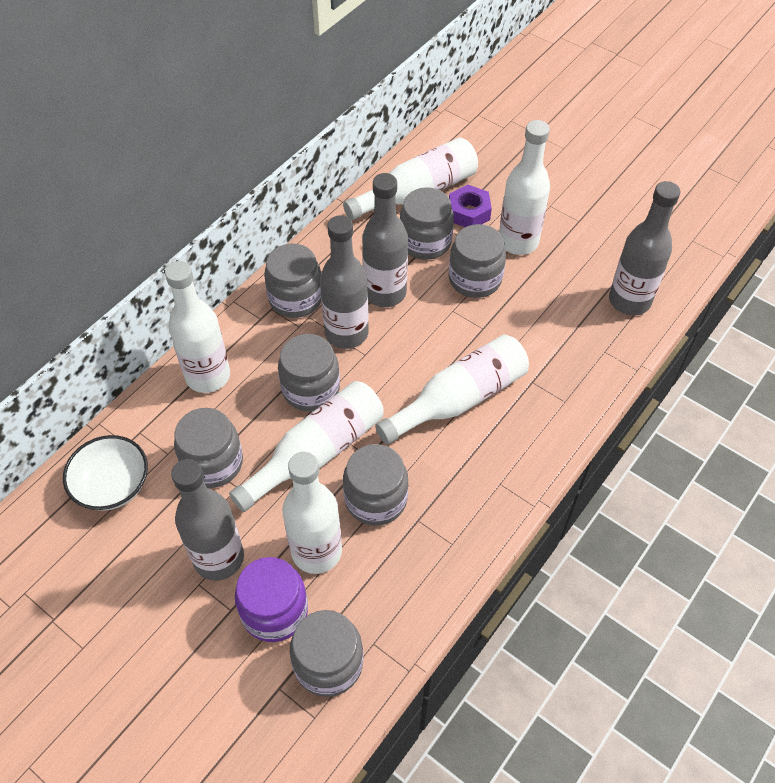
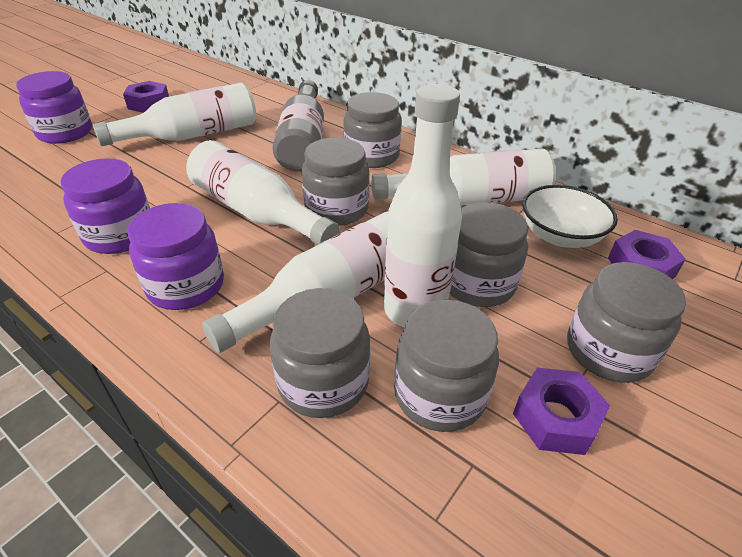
grey bottle: [171,459,244,581] [320,215,369,349] [362,173,408,307] [609,181,680,315] = 4 -> [273,80,324,171] = 1
grey jar: [174,408,243,488] [264,244,321,318] [278,334,340,411] [290,610,363,697] [343,444,408,526] [400,187,454,260] [449,224,506,298] = 7 -> [270,288,371,418] [302,137,369,226] [344,92,402,168] [394,300,499,432] [450,202,528,307] [567,262,686,383] = 6
purple jar: [235,557,308,642] = 1 -> [16,71,92,144] [61,158,150,254] [127,203,224,310] = 3
purple nut: [449,185,492,227] = 1 -> [123,81,169,113] [513,368,610,455] [608,230,686,279] = 3
white bottle: [165,261,230,393] [229,381,384,512] [282,452,342,574] [343,137,478,220] [375,334,529,444] [499,120,550,255] = 6 -> [93,83,256,146] [186,140,340,245] [202,211,388,353] [371,149,556,205] [384,84,462,328] = 5

